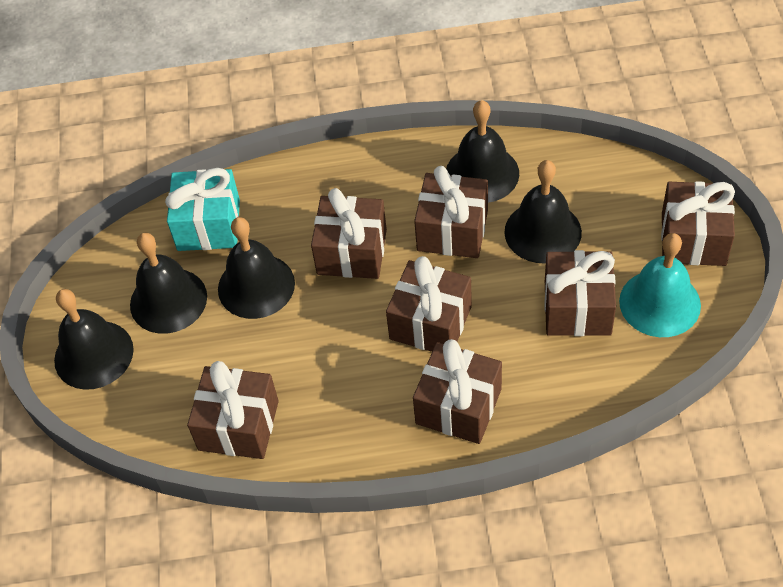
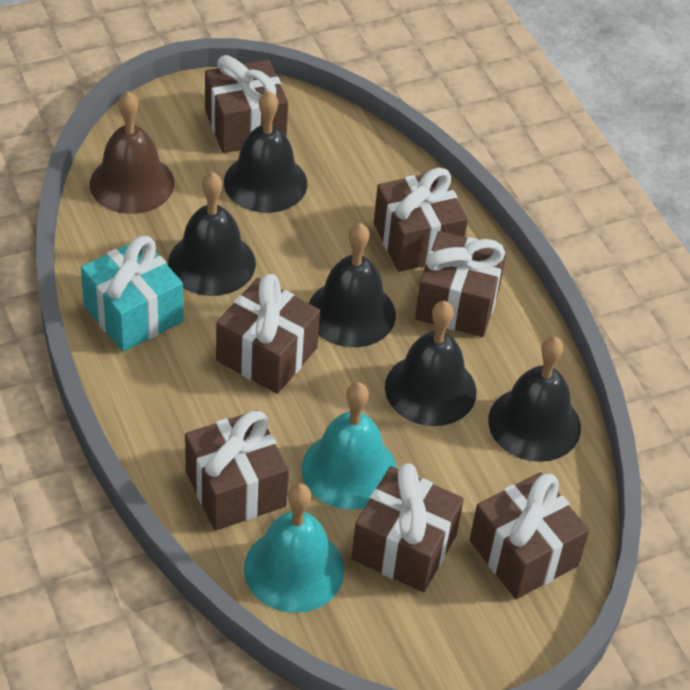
brown bell: none = 0 -> [90,91,174,214] = 1
turquoise bell: [619,233,701,337] = 1 -> [244,483,344,613] [302,382,397,510] = 2

